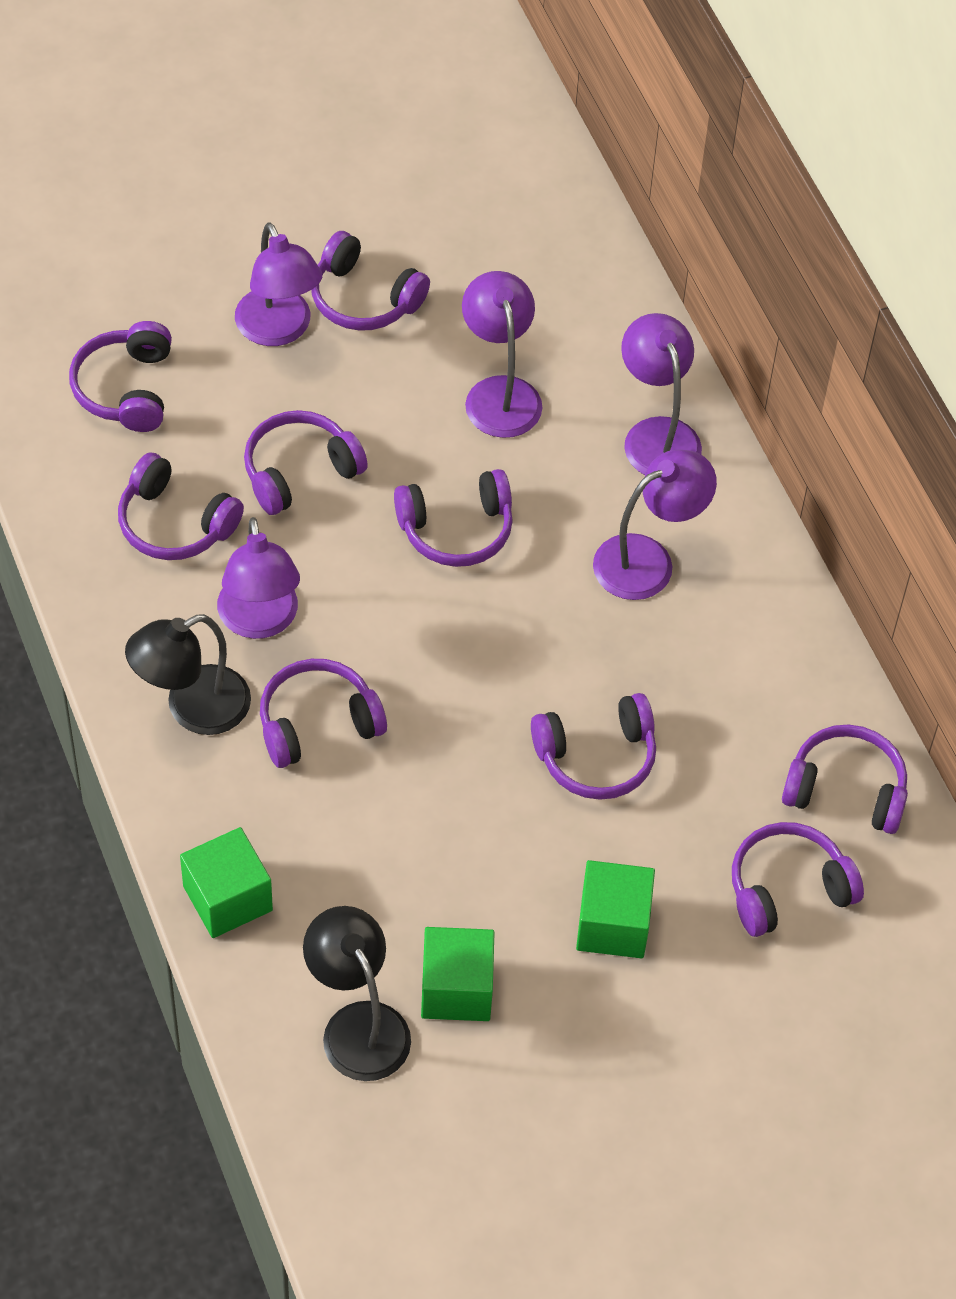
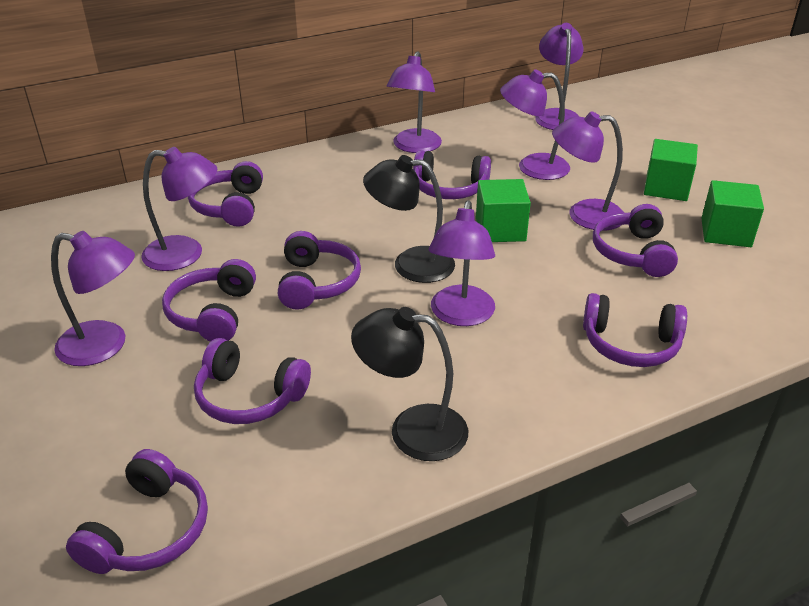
purple headphones: [69,321,172,432] [118,452,244,560] [244,410,368,515] [260,659,387,768] [311,231,430,331] [394,469,513,567] [531,693,656,800] [732,822,864,937] [782,724,908,834] = 9 -> [66,449,208,574] [162,259,256,342] [188,161,263,227] [194,338,311,424] [278,231,361,310] [413,150,491,199] [583,293,687,367] [593,204,678,277] = 8
purple lamp: [217,517,300,639] [235,222,322,346] [462,271,542,438] [593,450,717,600] [621,313,702,475] = 5 -> [51,231,135,366] [141,147,217,271] [387,51,442,153] [429,200,495,326] [500,69,570,180] [535,23,583,130] [552,111,624,231] = 7

